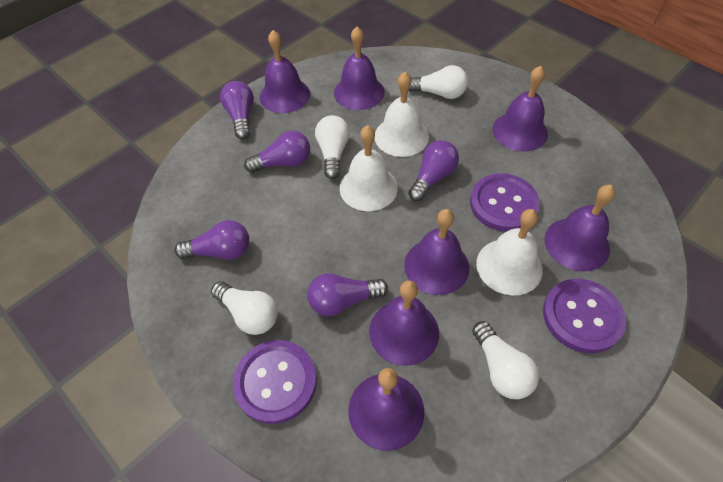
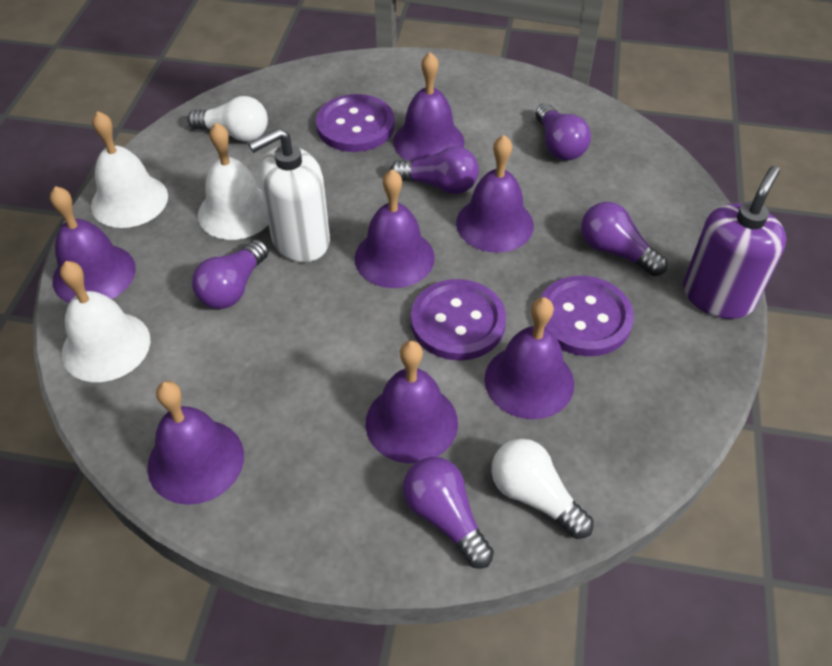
purple soap dispenser: none = 0 -> [683,166,786,319] = 1
white light bulb: [211,281,278,335] [315,115,350,179] [409,65,468,99] [472,321,539,399] = 4 -> [188,96,268,142] [491,439,594,539] = 2
white soap dispenser: none = 0 -> [248,128,330,262] = 1

